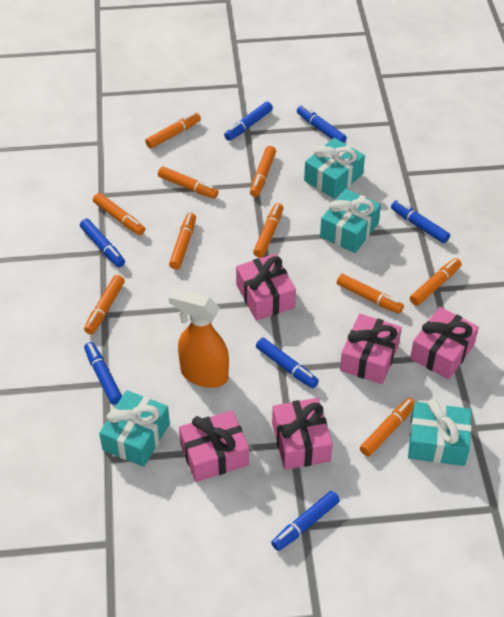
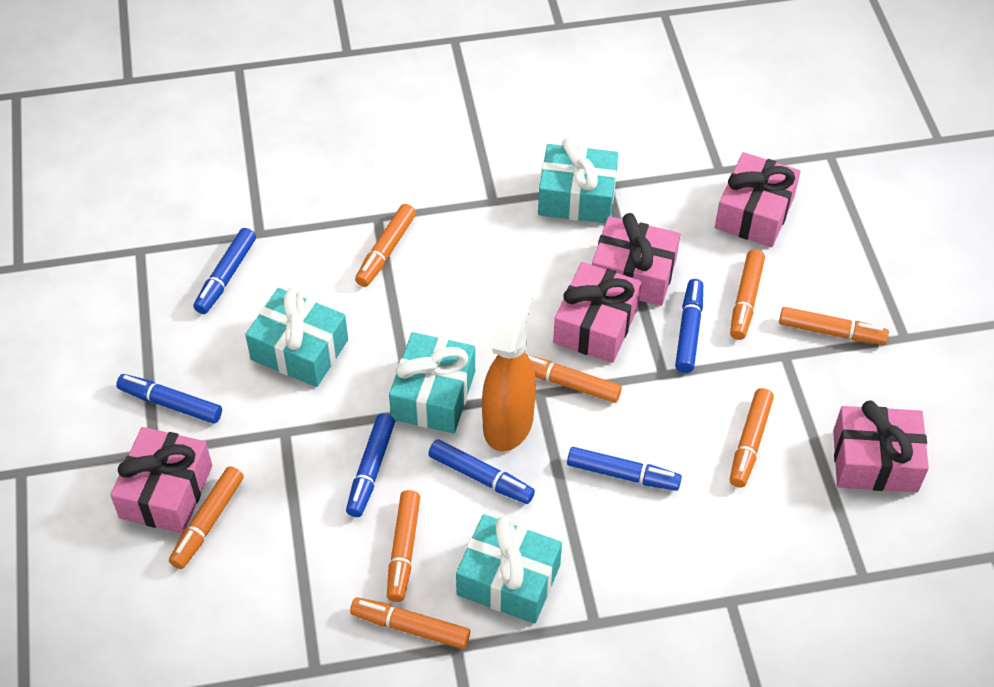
blue marker: [80,219,125,267] [84,342,122,405] [224,101,273,141] [256,338,319,388] [271,491,340,551] [297,105,347,143] [391,200,450,243] = 7 -> [116,374,222,424] [193,228,256,314] [346,414,395,517] [428,439,535,504] [567,447,682,491] [675,279,703,373] = 6
orange marker: [84,275,125,334] [93,193,145,235] [145,112,201,149] [158,166,219,199] [169,213,196,269] [250,146,276,197] [253,203,283,258] [337,274,404,314] [360,398,415,456] [410,258,462,306] = 10 -> [169,466,244,569] [350,597,470,649] [355,204,416,287] [387,490,420,602] [528,355,622,403] [730,249,765,340] [730,388,774,488] [779,307,889,345] = 8

